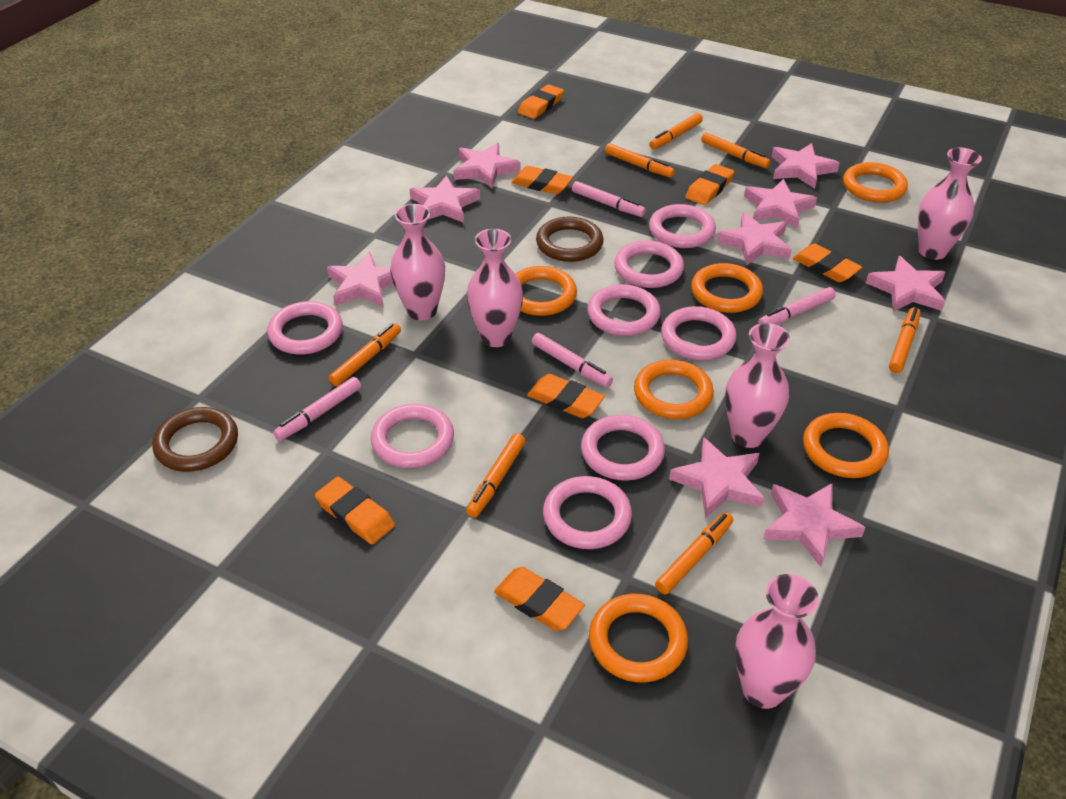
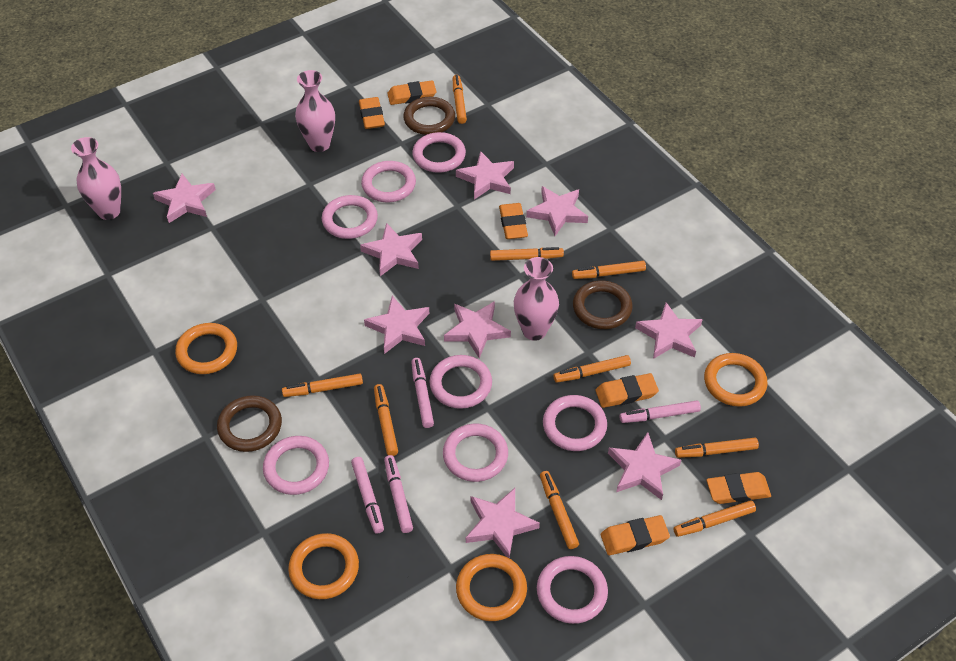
brown ring: [152,407,238,472] [536,217,604,262] = 2 -> [217,395,282,452] [403,97,455,135] [573,280,633,329] = 3
orange eraser: [315,477,395,544] [494,567,585,631] [511,166,573,194] [518,84,564,119] [527,374,605,418] [686,164,734,205] [792,244,862,282] = 7 -> [359,97,385,129] [387,80,437,105] [499,203,528,239] [596,373,659,408] [601,515,670,555] [706,472,771,504] = 6
orange marker: [329,323,401,387] [466,433,526,518] [605,143,675,178] [649,113,703,149] [655,512,733,595] [701,132,770,168] [889,307,921,373] = 7 -> [282,374,363,397] [374,384,398,456] [453,75,467,124] [490,247,564,261] [540,471,579,549] [553,355,631,383] [572,261,646,279] [673,500,756,537] [675,438,759,458] = 9
orange ring: [515,266,577,316] [589,594,688,682] [634,360,714,419] [691,263,763,313] [803,413,889,478] [843,162,908,203] = 6 -> [175,323,237,374] [288,533,359,599] [456,554,527,621] [704,353,768,407] = 4
pink vase: [390,204,445,321] [467,229,523,347] [725,323,790,448] [735,574,819,709] [918,147,982,260] = 5 -> [71,137,121,220] [295,70,335,152] [514,257,559,341] = 3

